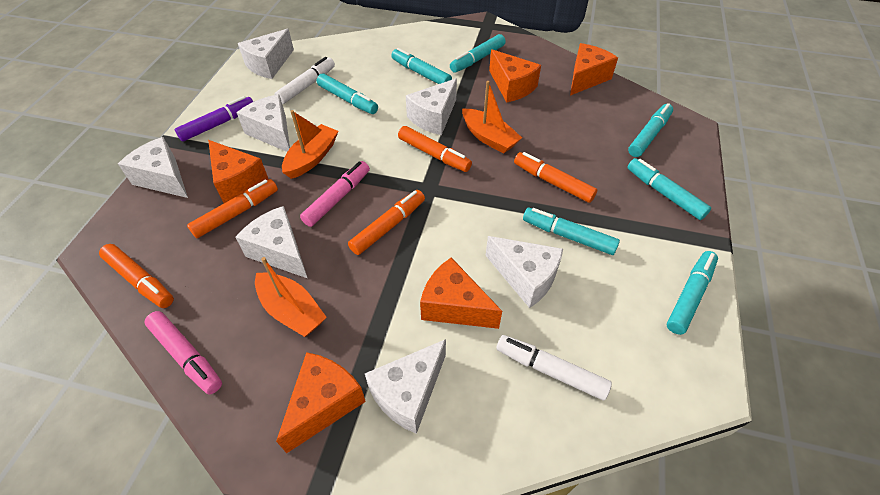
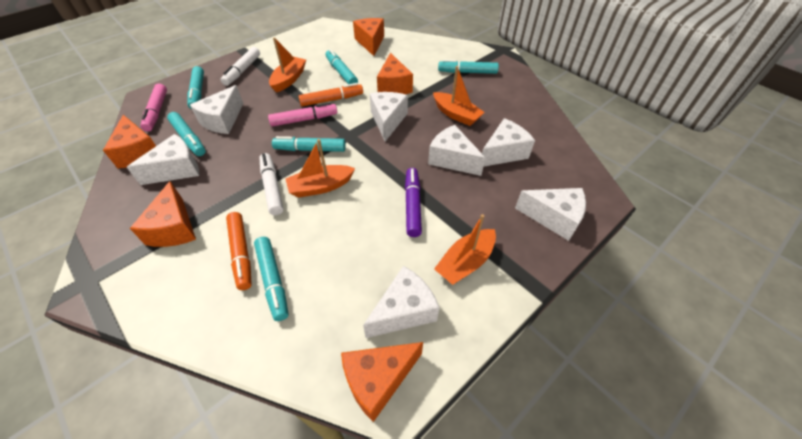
orange boat: [255,257,327,337] [282,110,338,179] [462,81,522,153] = 3 -> [269,37,306,92] [285,139,355,198] [433,66,485,126] [434,214,496,285] = 4
orange marker: [99,244,174,308] [187,179,278,238] [348,190,425,255] [398,126,472,172] [514,152,597,203] = 5 -> [226,212,252,290] [299,83,363,107] = 2
turquoise marker: [316,73,378,114] [391,48,452,84] [450,34,506,73] [523,208,620,255] [627,158,711,220] [628,103,673,157] [667,251,718,335] = 7 -> [167,112,206,156] [187,66,204,109] [254,237,289,321] [272,136,346,152] [326,49,358,84] [438,60,499,74] = 6

